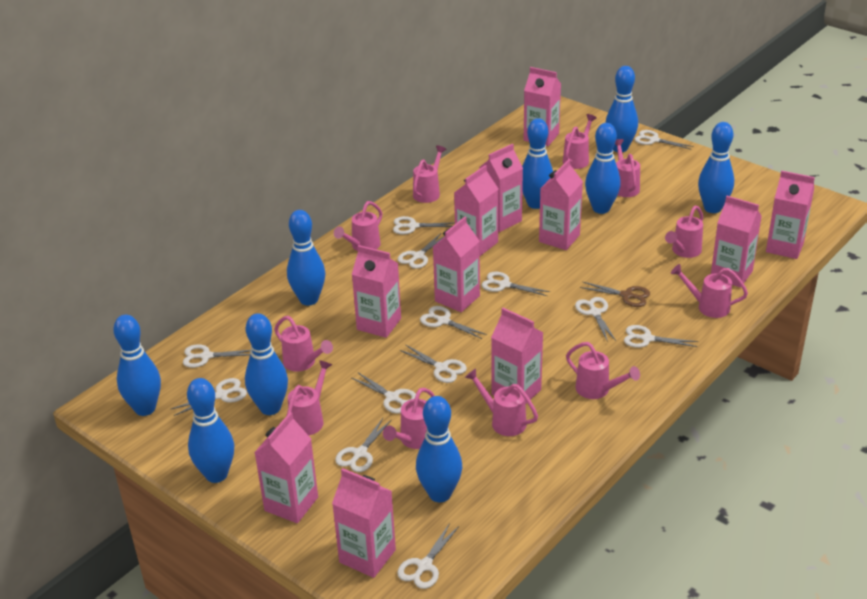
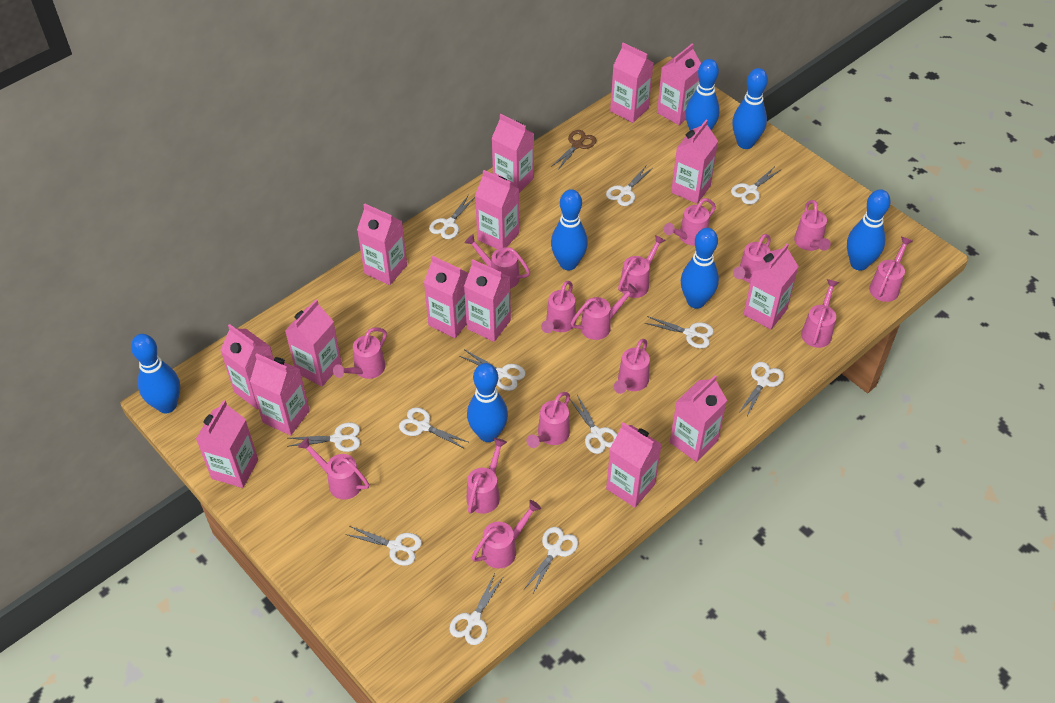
blue bowling pin: [113,315,161,416] [187,378,234,483] [245,313,288,415] [287,210,325,306] [416,396,462,502] [522,118,553,209] [585,123,621,214] [605,66,638,152] [698,122,734,213] = 9 -> [131,334,180,413] [467,363,508,442] [551,189,588,271] [681,228,719,309] [685,59,720,130] [732,68,768,149] [847,189,891,271] = 7
pink carton: [254,412,318,523] [332,468,396,578] [352,245,401,338] [433,217,480,312] [454,165,498,256] [480,144,523,232] [491,308,543,404] [524,67,561,146] [539,159,583,250] [711,196,762,288] [766,171,815,259] = 11 -> [196,400,258,488] [220,324,273,409] [250,353,310,435] [285,299,342,386] [357,203,407,285] [424,256,469,338] [464,259,511,342] [475,170,519,249] [491,114,534,193] [606,422,662,508] [610,42,653,123] [657,44,701,125] [670,375,727,462] [671,120,718,204] [743,244,799,329] = 15
pink watering can: [274,316,333,372] [287,360,332,435] [334,201,382,251] [383,388,435,449] [413,145,446,203] [465,368,538,436] [563,114,597,169] [566,342,640,399] [615,139,640,197] [665,206,703,258] [671,264,748,318] = 11 -> [298,437,369,500] [333,328,387,379] [465,234,530,289] [466,438,507,514] [472,500,541,569] [526,392,570,448] [541,281,576,333] [571,283,638,340] [614,339,650,394] [618,235,666,298] [664,198,716,246] [733,234,771,283] [794,200,831,251] [801,279,839,348] [869,237,913,302] = 15
white scissors: [171,378,247,416] [183,344,250,368] [335,418,392,472] [352,373,416,414] [393,216,454,235] [397,523,459,589] [398,233,445,269] [400,345,467,383] [420,306,487,339] [482,272,550,296] [575,297,616,342] [624,325,698,348] [635,130,694,149] = 13 -> [287,422,360,452] [345,526,422,566] [399,407,468,449] [429,195,475,239] [449,573,504,645] [460,350,526,391] [524,527,578,595] [570,395,617,454] [606,166,653,206] [645,316,714,349] [731,167,780,205] [738,362,784,416] = 12

